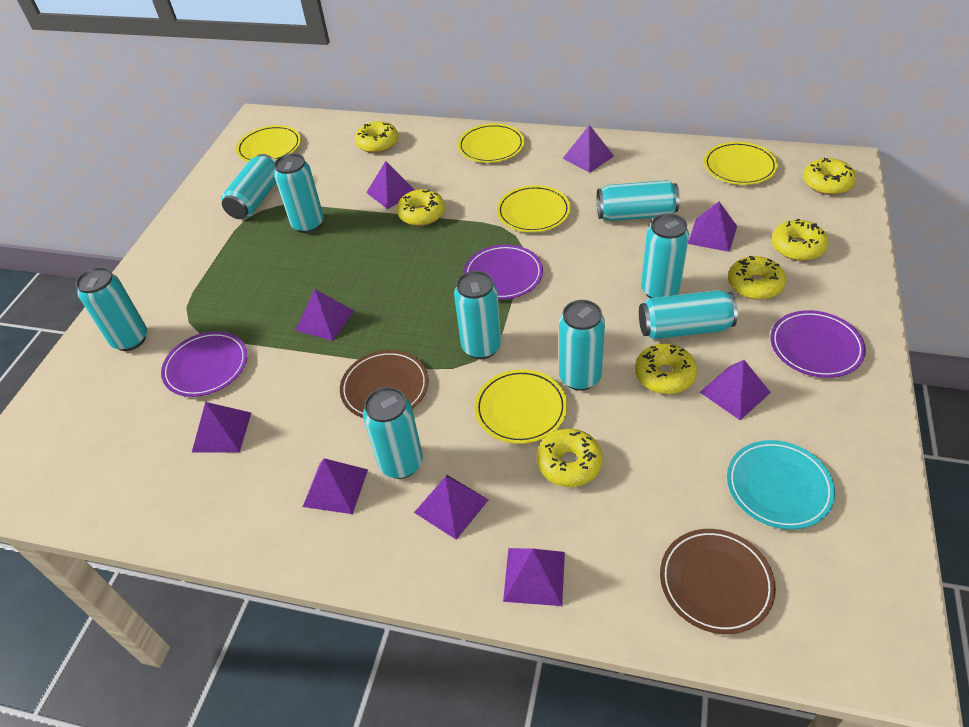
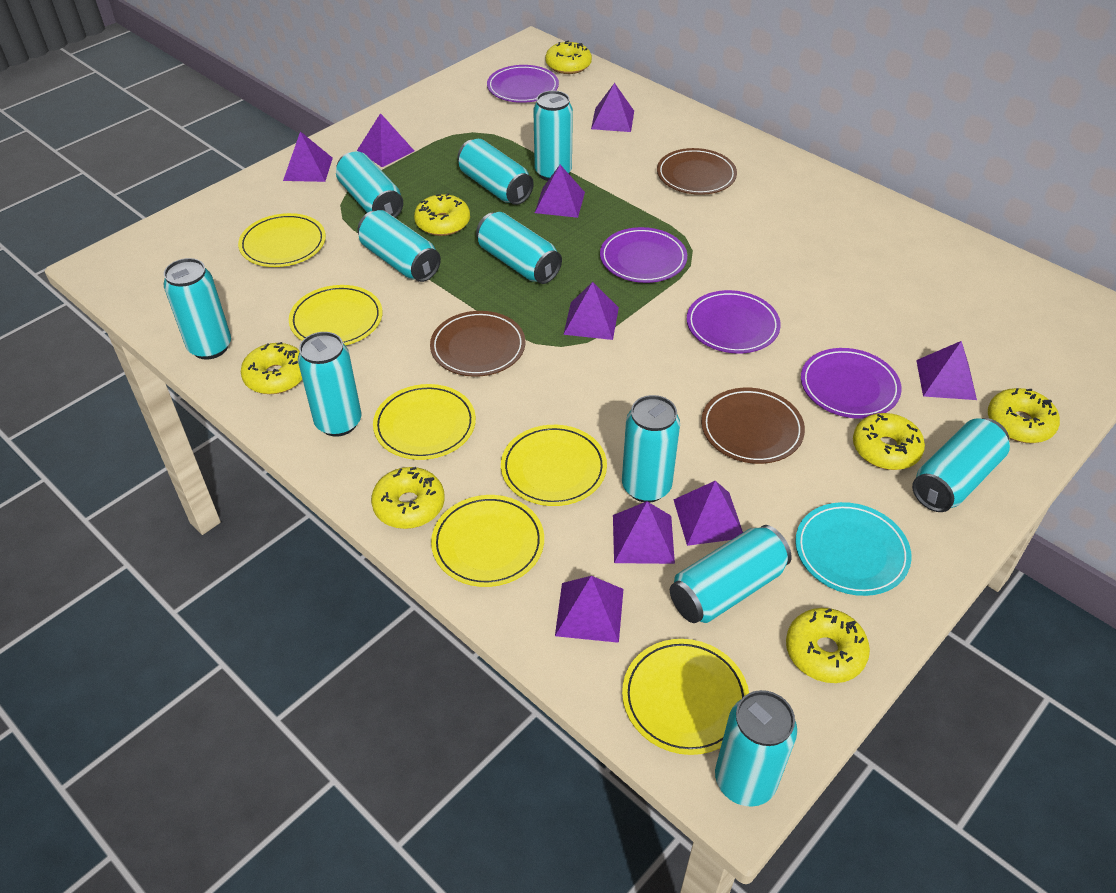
brown plate: [340,350,429,418] [660,529,776,634] = 2 -> [430,311,525,377] [657,148,737,195] [701,388,805,464] = 3
purple plate: [161,331,247,397] [464,244,543,300] [770,310,866,378] = 3 -> [487,65,559,103] [600,227,687,283] [686,290,781,353] [801,348,902,419] = 4
turquoise can: [75,267,147,351] [222,154,276,219] [274,153,324,233] [363,387,423,479] [454,271,501,359] [559,300,605,391] [597,180,680,221] [639,290,738,339] [641,214,689,298] = 9 -> [164,258,231,360] [298,332,361,437] [336,151,403,218] [358,210,441,282] [458,139,534,205] [476,212,562,284] [533,91,573,181] [622,395,680,503] [670,525,792,623] [715,690,797,807] [912,418,1010,512] = 11
yellow plate: [236,125,301,162] [458,124,525,163] [474,369,567,444] [497,185,571,232] [704,142,778,185] = 5 -> [238,213,326,267] [289,285,383,345] [373,384,476,460] [431,495,544,587] [501,425,607,506] [622,639,749,755] = 6

